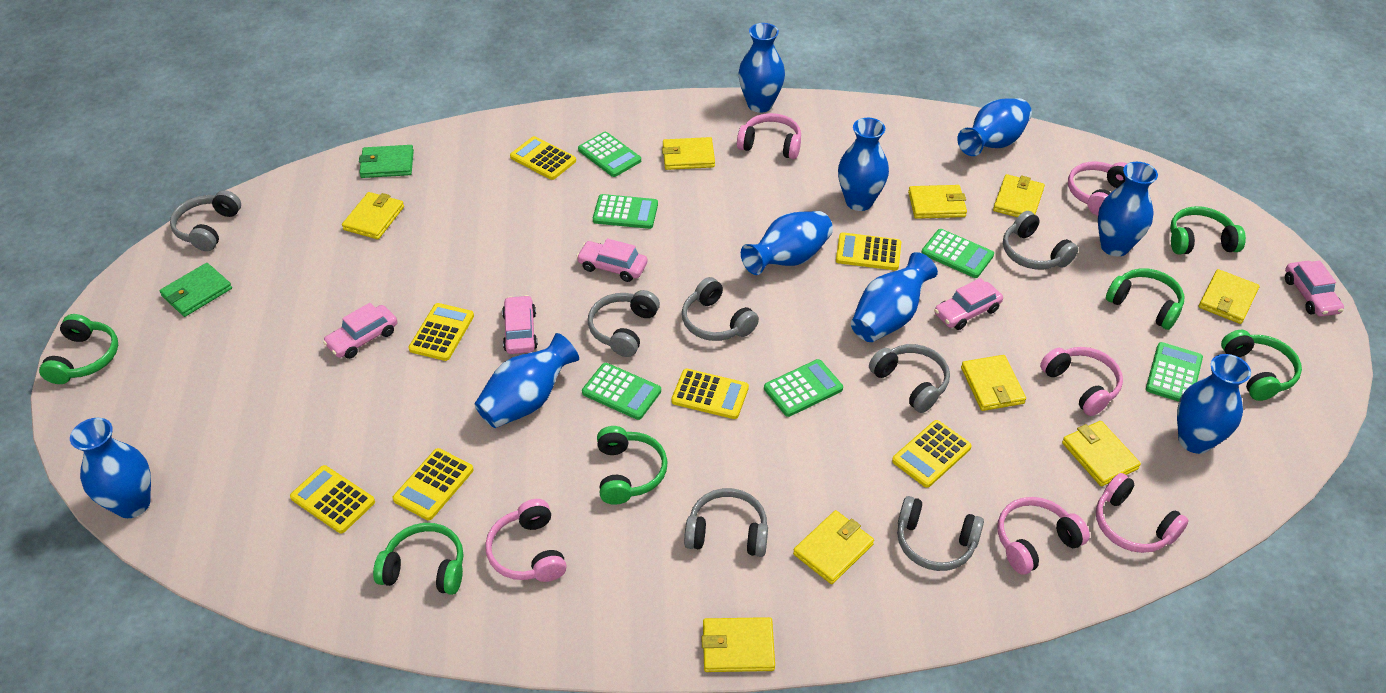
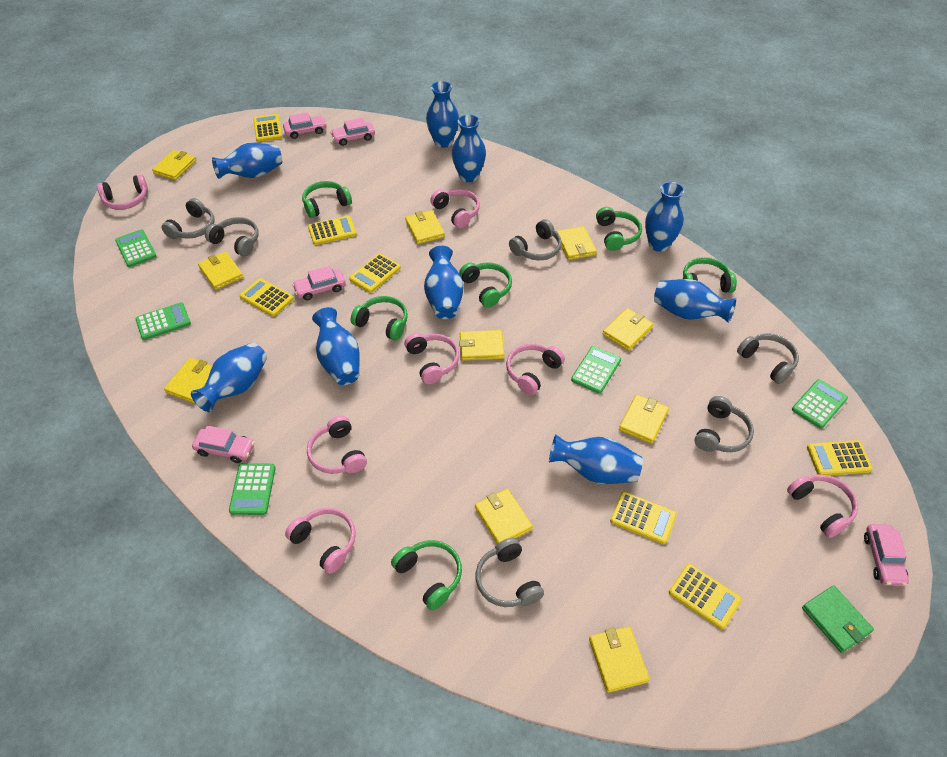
green calculator: [578,132,641,177] [582,363,661,420] [593,194,658,229] [764,359,843,417] [921,229,994,278] [1146,342,1203,402] = 6 -> [115,229,157,267] [135,302,191,340] [229,463,276,515] [571,346,621,394] [792,379,848,429] = 5
green wallet: [159,263,232,317] [359,145,414,178] = 2 -> [802,585,874,653] = 1
grey headphones: [170,190,241,251] [588,290,660,357] [682,277,759,341] [684,488,768,557] [869,344,950,413] [897,496,984,571] [1003,211,1078,270] = 7 -> [161,198,214,239] [205,217,259,257] [475,538,544,607] [509,219,562,260] [694,396,754,452] [737,333,799,384] = 6
pink headphones: [485,499,567,582] [737,113,801,159] [998,497,1090,575] [1040,347,1123,416] [1068,161,1127,216] [1096,473,1189,553] = 6 -> [97,174,148,210] [285,508,356,574] [307,416,367,474] [405,333,459,384] [430,189,480,228] [506,344,565,395] [787,475,858,538] = 7
yellow wallet: [342,192,404,239] [662,137,715,170] [701,617,775,672] [793,510,874,584] [908,185,967,219] [961,355,1026,411] [993,174,1045,217] [1062,421,1141,486] [1199,269,1260,324] = 9 -> [152,150,196,180] [164,358,212,403] [198,252,243,290] [405,210,445,244] [459,330,505,361] [475,488,533,544] [557,226,597,260] [589,626,650,693] [603,308,653,351] [619,394,669,444] = 10

